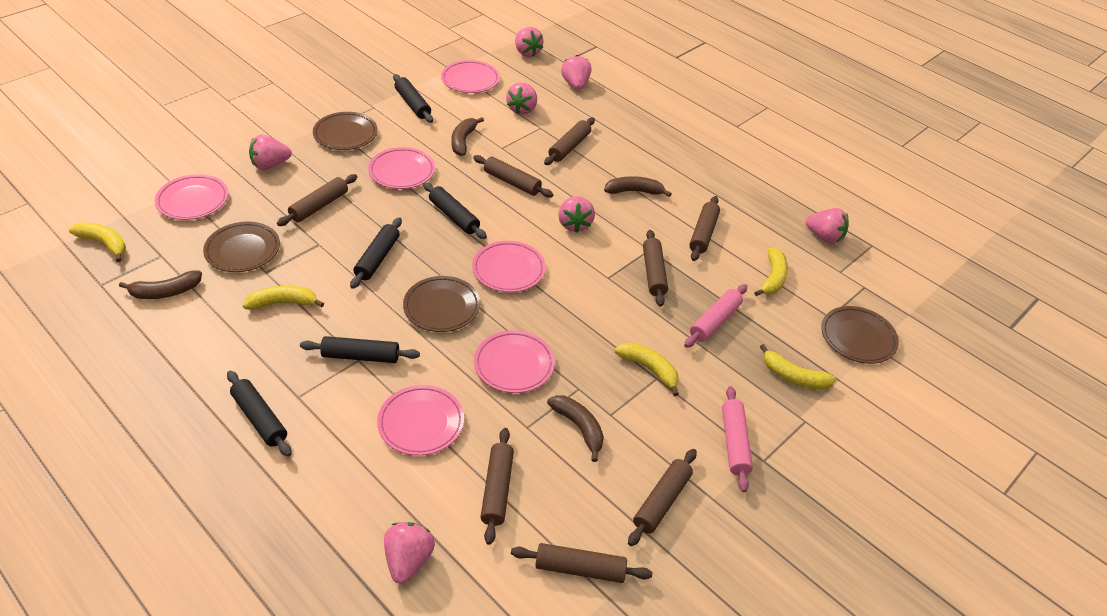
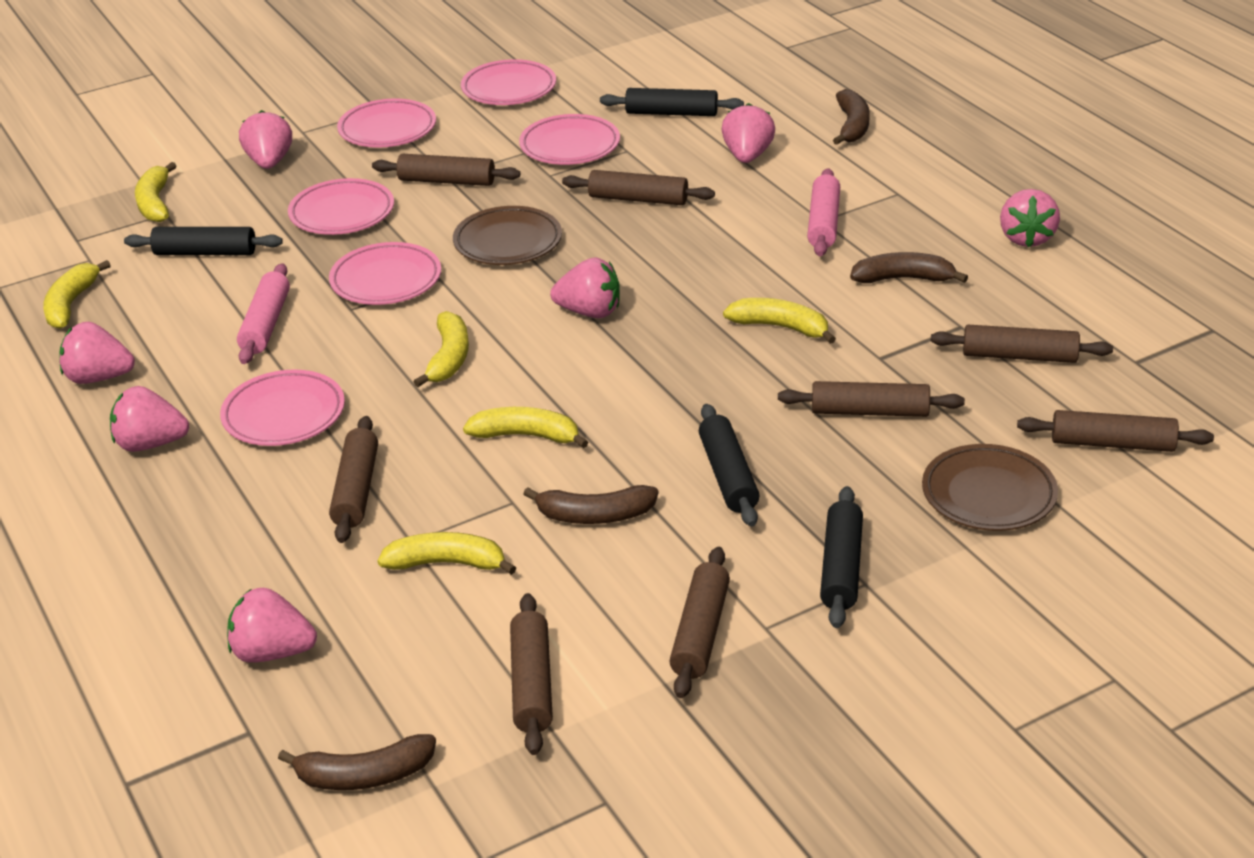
black rolling pin: [227,371,291,457] [300,336,420,363] [350,217,402,289] [393,74,433,123] [423,182,487,239] = 5 -> [124,227,283,255] [600,88,744,116] [699,404,759,527] [820,486,863,628] = 4
brown plate: [203,222,280,272] [313,112,378,150] [403,276,480,332] [821,306,899,364] = 4 -> [453,206,562,265] [922,444,1058,531] = 2
yellow banana: [69,222,126,262] [242,285,324,310] [615,343,679,396] [754,248,788,296] [760,344,836,389] = 5 -> [43,260,111,329] [135,162,176,222] [377,532,516,575] [413,311,469,387] [463,407,589,448] [723,298,836,344] = 6

